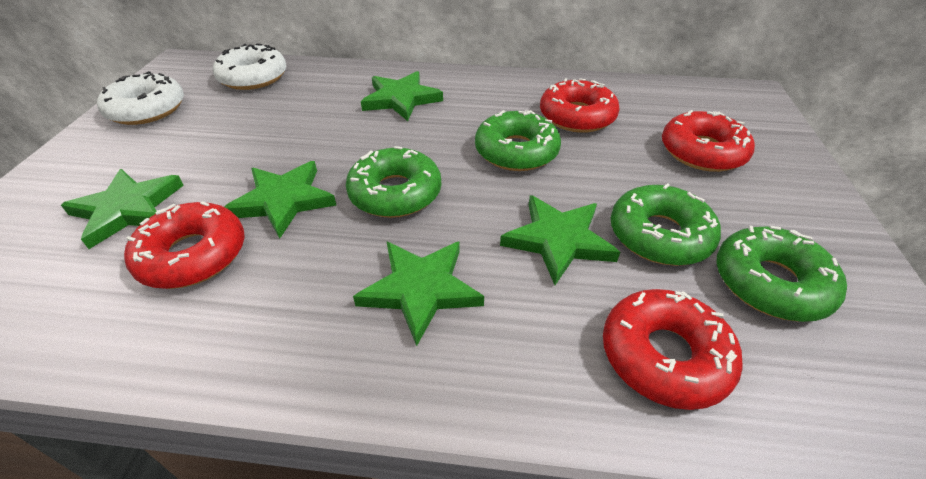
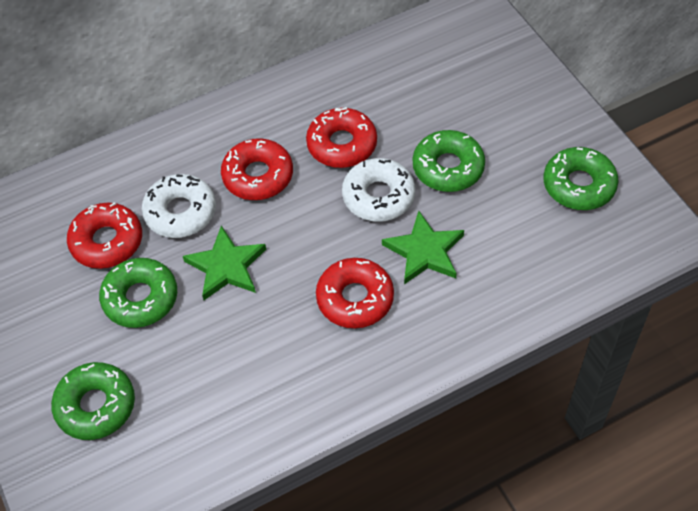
green star: [61,169,184,249] [224,161,336,238] [353,241,484,346] [361,71,443,121] [500,195,620,285] = 5 -> [183,226,266,300] [382,211,464,284] = 2

